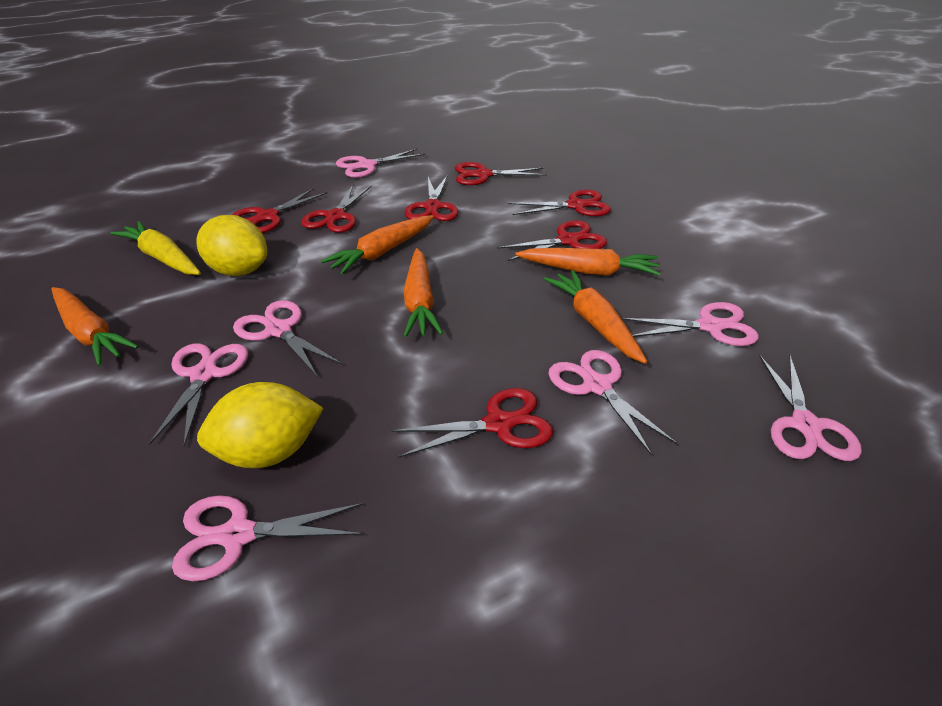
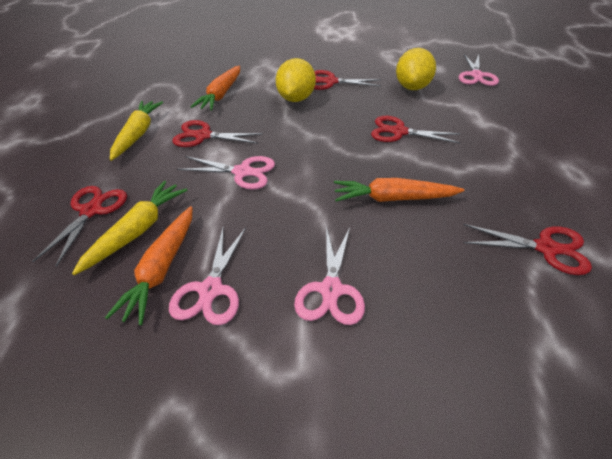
orange carrot: [51,287,138,366] [321,215,434,275] [404,248,443,337] [515,248,660,276] [544,270,647,364] = 5 -> [105,206,193,325] [191,66,240,111] [334,178,464,202] = 3
pink scissors: [149,343,248,446] [172,495,363,581] [233,300,343,376] [336,149,425,178] [548,350,678,456] [621,302,759,346] [759,355,862,461] = 7 -> [169,227,246,325] [177,156,275,190] [294,226,365,325] [459,54,499,86] = 4
red scissors: [232,188,327,233] [301,185,372,233] [392,388,553,458] [404,176,458,221] [455,162,547,185] [497,220,607,261] [508,190,611,216] = 7 -> [32,186,127,267] [172,120,262,147] [314,70,381,90] [371,116,461,143] [464,224,592,275] = 5
yellow carrot: [110,221,201,275] = 1 -> [72,181,187,275] [110,101,163,161] = 2

